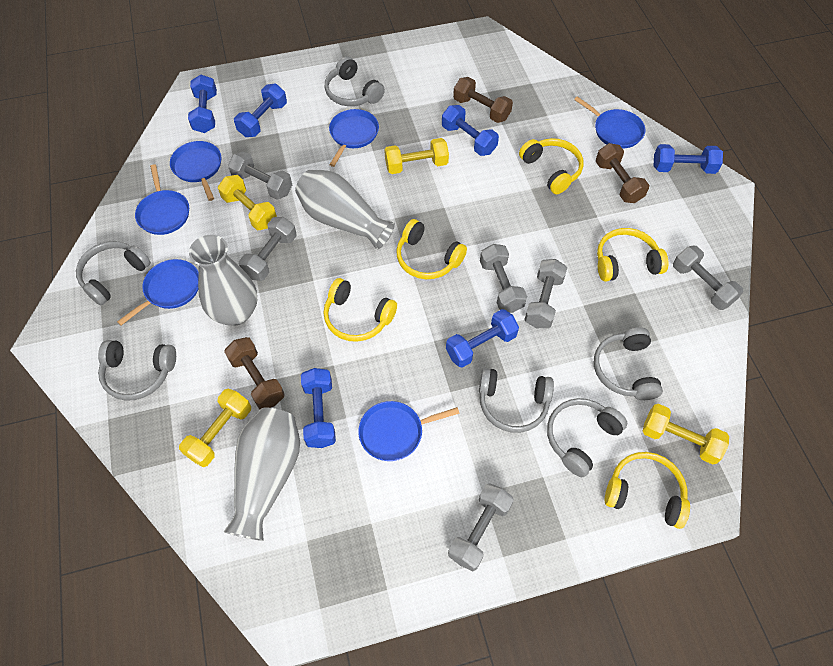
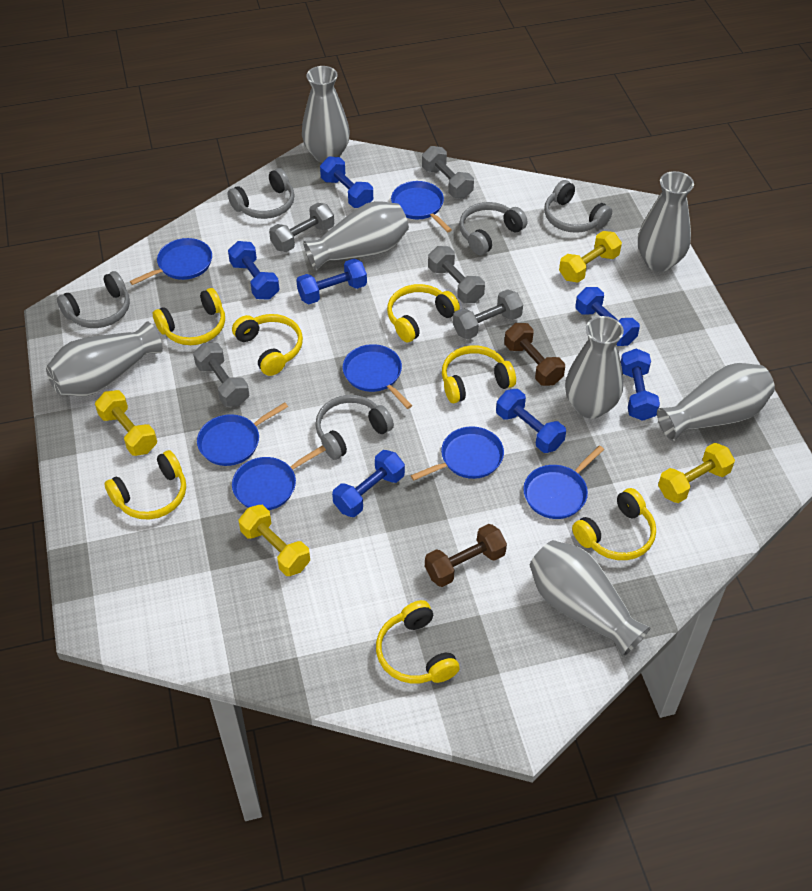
blue dumbbell: [188,75,217,133] [234,84,287,137] [301,368,336,448] [442,105,499,156] [446,309,519,368] [654,144,723,174] = 6 -> [228,241,279,300] [296,259,367,304] [320,156,373,208] [332,450,405,517] [496,389,566,453] [575,287,640,346] [621,349,660,421] = 7
blue pan: [117,259,199,325] [135,164,189,235] [170,141,221,201] [329,109,379,167] [358,401,460,461] [574,96,645,149] = 6 -> [130,238,212,285] [197,402,288,466] [232,445,326,510] [343,344,412,409] [391,181,452,232] [411,426,504,480] [523,445,604,519] = 7
brown dumbbell: [224,337,285,410] [453,77,513,123] [596,143,649,203] = 3 -> [425,524,507,587] [504,323,565,386] = 2
grey dumbbell: [228,151,292,200] [239,217,297,281] [448,483,514,571] [480,244,527,313] [524,259,567,328] [673,246,743,310] = 6 -> [193,343,249,407] [269,203,334,252] [422,146,474,199] [428,246,485,303] [453,289,523,339] = 5
grey headphones: [76,241,151,305] [98,340,176,401] [325,56,385,106] [479,368,554,433] [547,398,627,477] [594,327,663,400] = 6 -> [57,271,130,328] [228,168,295,219] [315,395,394,460] [459,202,527,255] [544,180,612,233] = 5
grey vase: [189,235,257,326] [224,408,300,541] [295,170,395,250] = 3 -> [46,322,163,396] [302,66,350,163] [303,201,409,271] [530,540,651,657] [565,316,624,419] [638,171,694,272] [657,363,775,441] = 7
yellow headphones: [324,278,397,342] [396,219,467,279] [519,138,584,194] [597,228,668,282] [605,452,690,529] = 5 -> [104,450,186,519] [153,288,225,345] [232,314,303,376] [376,600,459,683] [387,284,460,342] [442,345,516,403] [572,488,656,560] = 7

